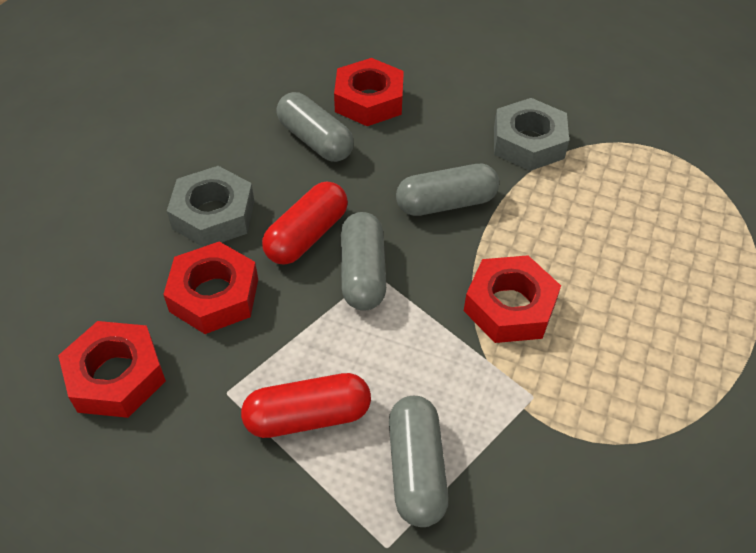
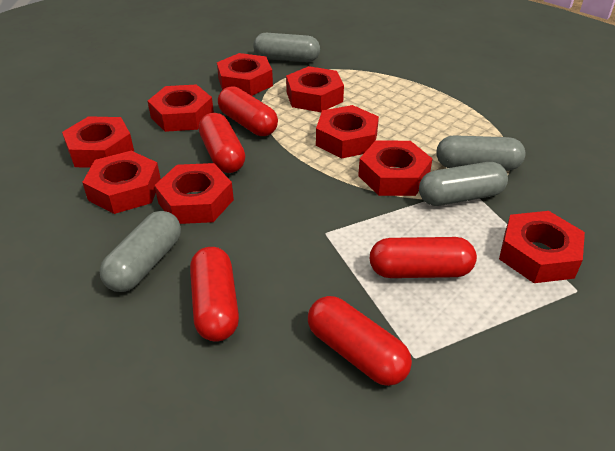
grey nut: [167,166,255,247] [494,98,569,171] = 2 -> none = 0
red capsule: [241,373,371,438] [262,181,348,265] = 2 -> [190,247,239,342] [199,113,245,173] [218,86,278,136] [308,296,412,386] [370,237,477,278] = 5
red nut: [58,321,166,418] [163,242,258,334] [334,58,404,126] [464,255,561,343] = 4 -> [62,116,134,168] [82,151,161,214] [148,84,214,132] [154,163,234,224] [217,53,273,96] [286,66,344,112] [316,105,379,158] [358,141,433,196] [499,211,585,283] = 9

